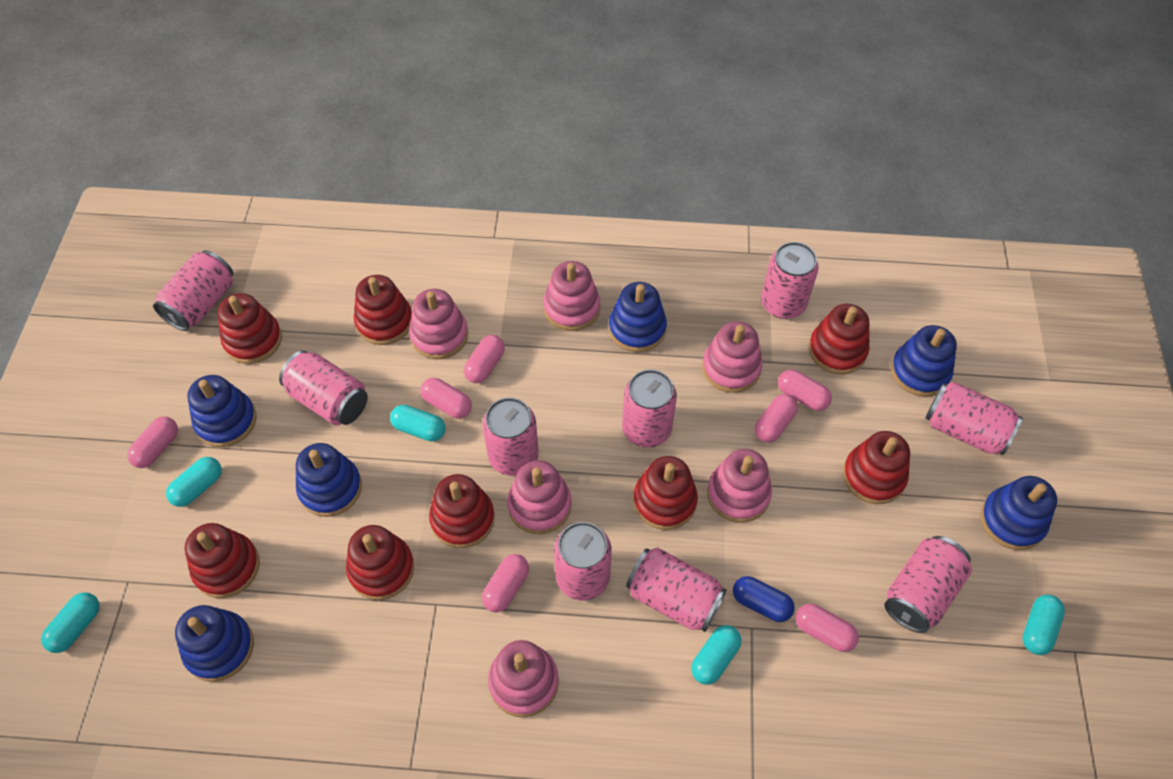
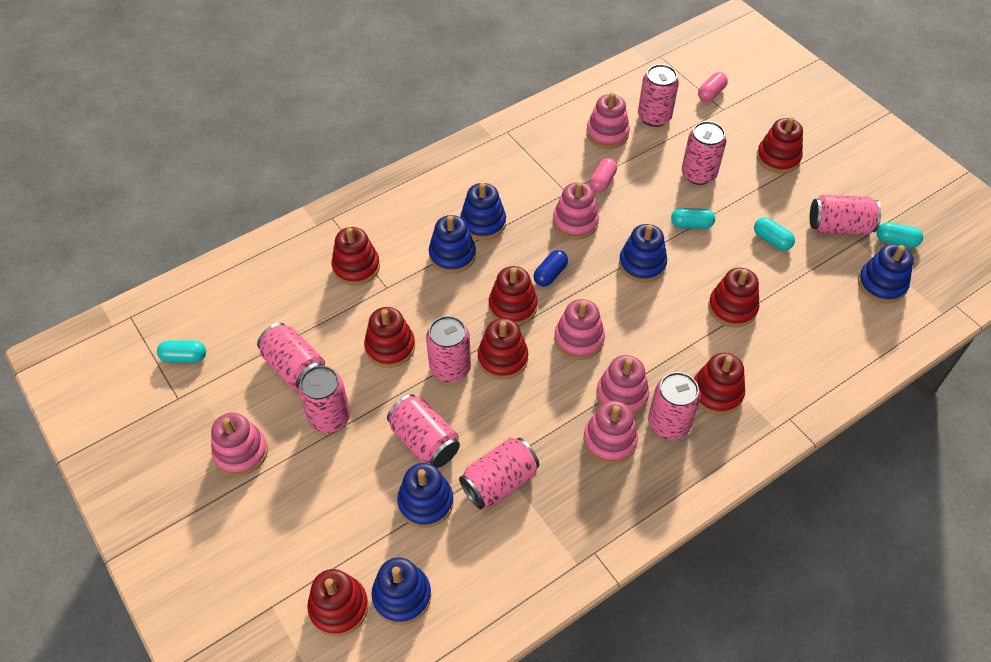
pink capsule: [127,417,178,468] [420,378,472,419] [464,335,505,383] [482,554,529,613] [755,394,798,442] [778,369,832,411] [796,604,859,652] = 7 -> [589,158,617,193] [698,72,728,102] = 2
turquoise capsule: [41,592,100,653] [166,457,222,507] [390,405,445,442] [691,625,741,685] [1022,594,1065,655] = 5 -> [157,340,206,363] [671,208,715,229] [754,217,795,251] [877,222,923,248] = 4

